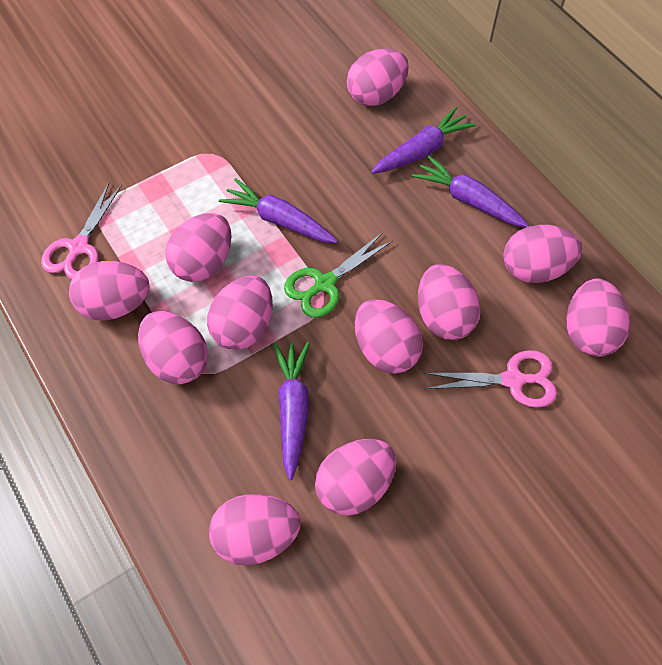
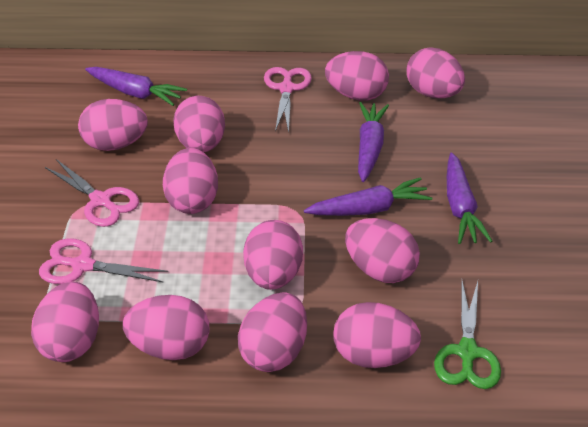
pink scissors: [41,182,122,279] [423,350,557,408] = 2 -> [39,238,168,284] [45,159,139,227] [264,67,312,133] = 3

